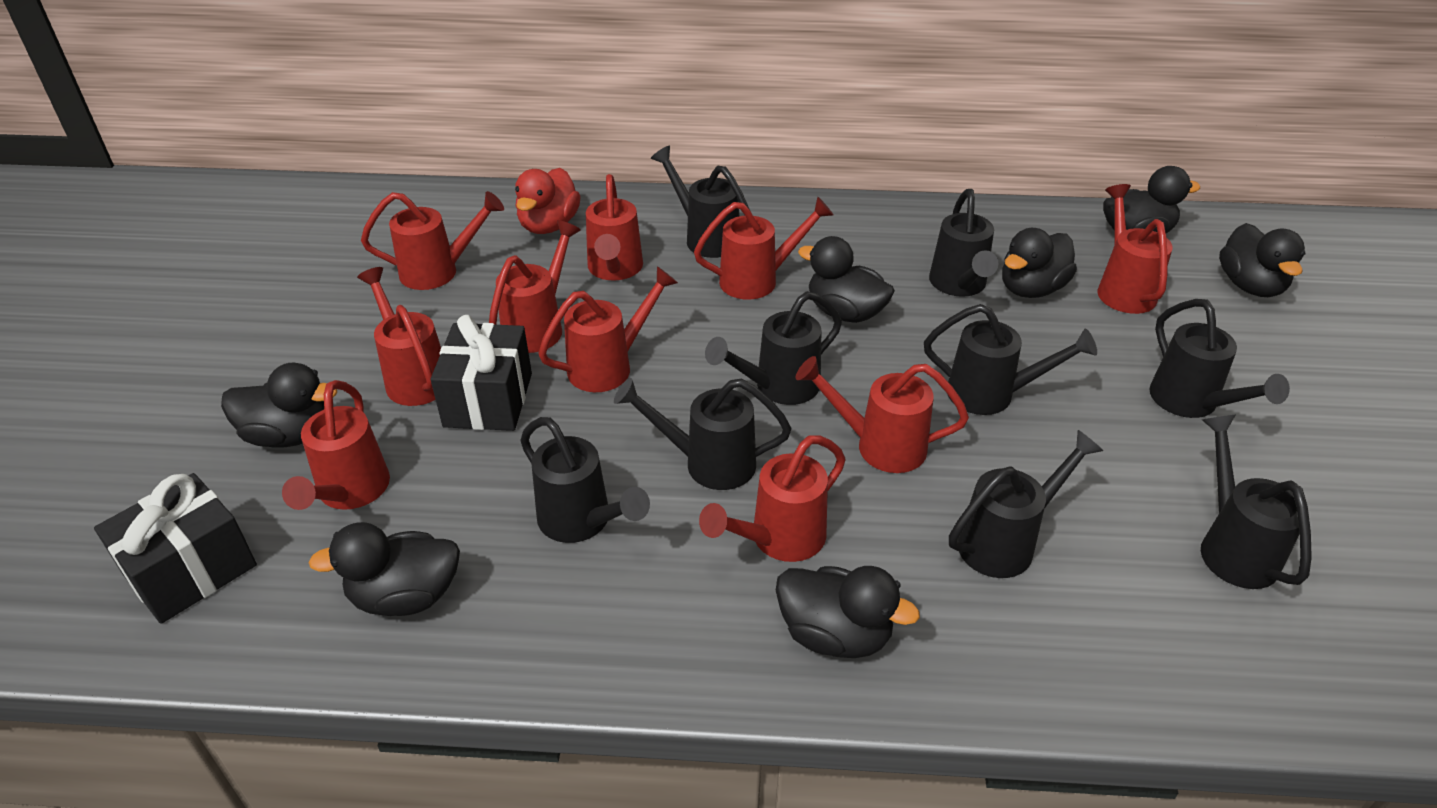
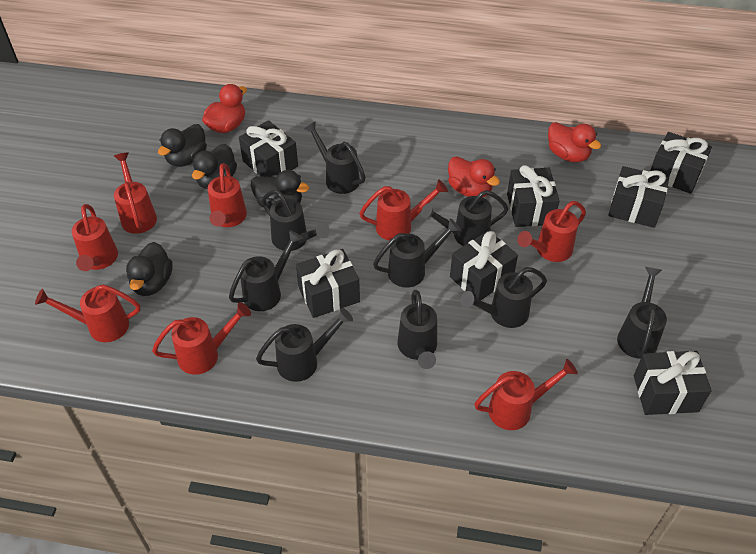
black duck: [221,363,337,448] [308,522,460,616] [776,566,920,658] [798,236,895,323] [1002,228,1077,298] [1103,166,1200,233] [1219,223,1305,297] = 7 -> [126,242,173,296] [158,124,207,167] [192,144,237,189] [251,170,309,209] = 4
black gift: [94,473,257,624] [431,315,532,431] = 2 -> [239,120,298,177] [296,249,360,318] [450,230,518,301] [507,165,560,227] [608,166,669,228] [634,351,712,415] [650,132,712,194] = 7
red duck: [515,168,581,234] = 1 -> [202,84,247,133] [448,156,500,198] [548,122,601,162] = 3
red watering can: [282,380,390,510] [357,267,441,406] [361,191,504,290] [489,220,581,353] [538,266,678,392] [586,174,643,281] [694,197,833,300] [699,435,846,562] [796,356,969,473] [1098,184,1173,314] = 10 -> [35,284,140,342] [72,204,118,271] [114,153,157,234] [152,302,251,375] [208,163,247,227] [359,180,448,241] [474,359,578,430] [517,201,586,262] = 8

